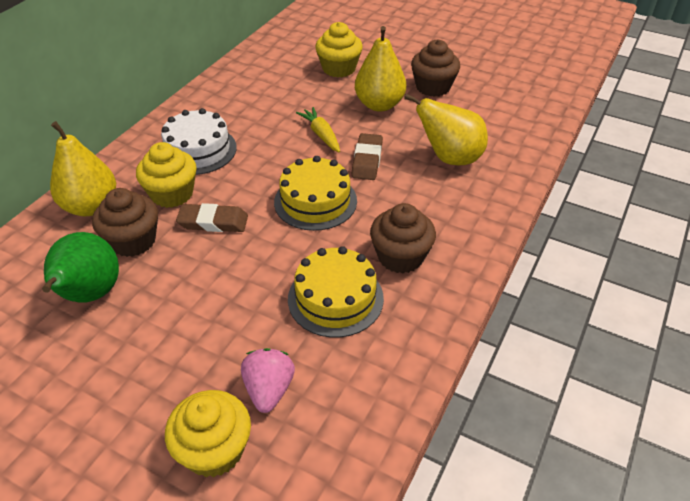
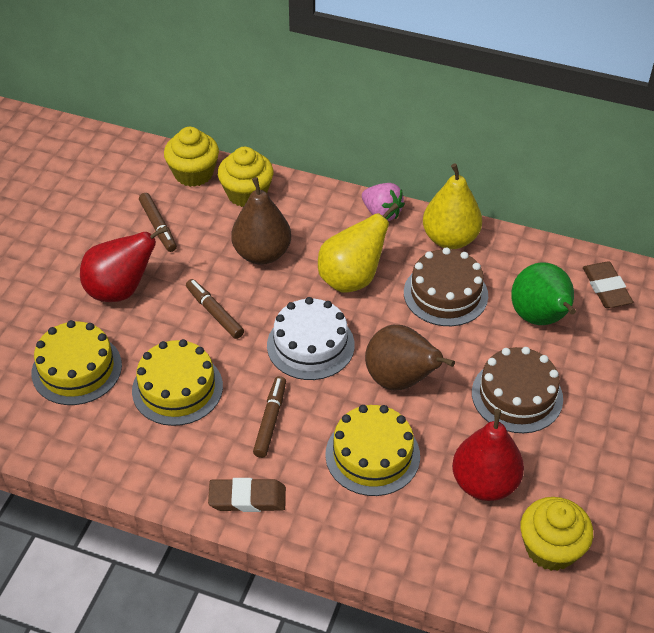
brown cake: none = 0 -> [404,247,488,326] [472,347,563,433] = 2
brown cupcake: [92,188,158,257] [370,203,436,273] [411,40,460,97] = 3 -> none = 0
brown marker: none = 0 -> [139,193,177,252] [186,279,244,339] [253,376,286,458] = 3
brown pear: none = 0 -> [231,177,291,265] [365,325,455,390] = 2
red pear: none = 0 -> [80,226,168,302] [452,409,524,501] = 2
yellow cake: [274,156,357,231] [288,246,384,338] = 2 -> [32,320,122,405] [132,339,223,426] [325,405,420,496] = 3
yellow carrot: [296,107,340,152] = 1 -> none = 0
yellow pear: [50,121,116,216] [355,26,406,112] [404,94,488,165] = 3 -> [318,203,398,293] [423,163,482,249] = 2

